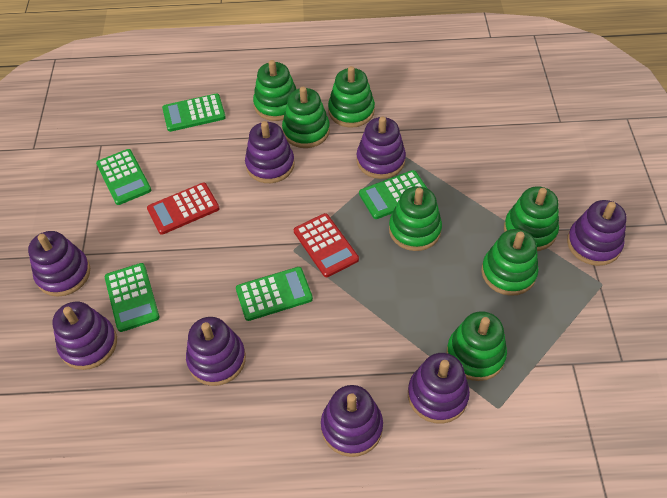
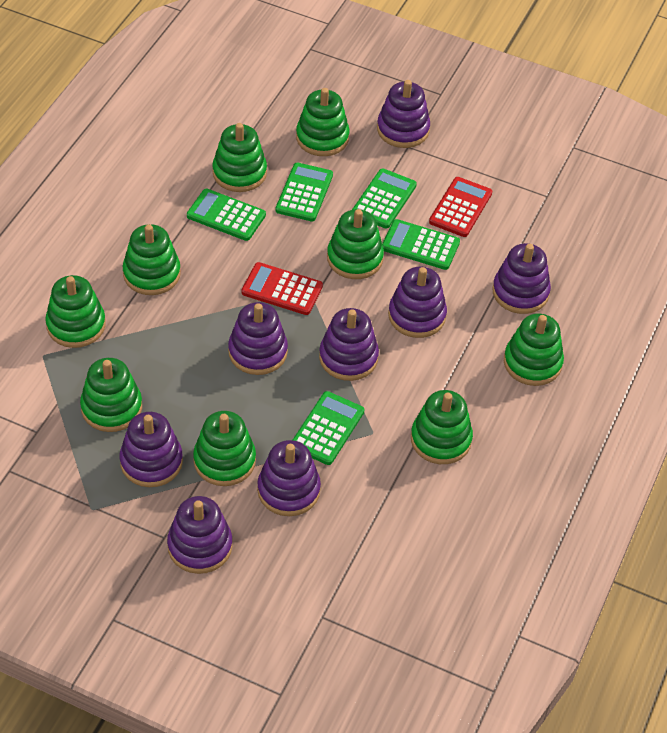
green stacking toy: [253,60,297,121] [282,87,330,148] [328,66,375,128] [389,186,442,251] [447,311,507,381] [481,229,539,296] [504,186,559,251] = 7 -> [45,275,106,348] [80,358,142,432] [123,224,181,295] [193,411,256,486] [212,123,267,192] [296,88,350,156] [327,209,384,279] [411,390,473,464] [504,314,564,386] = 9

